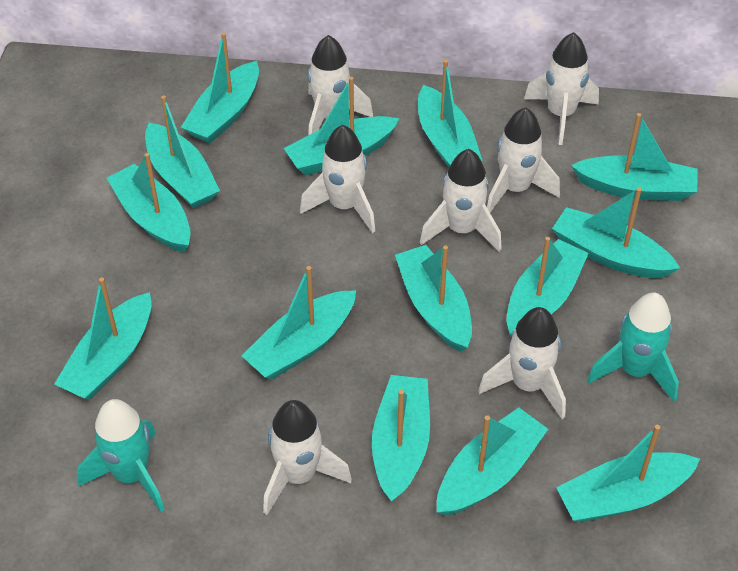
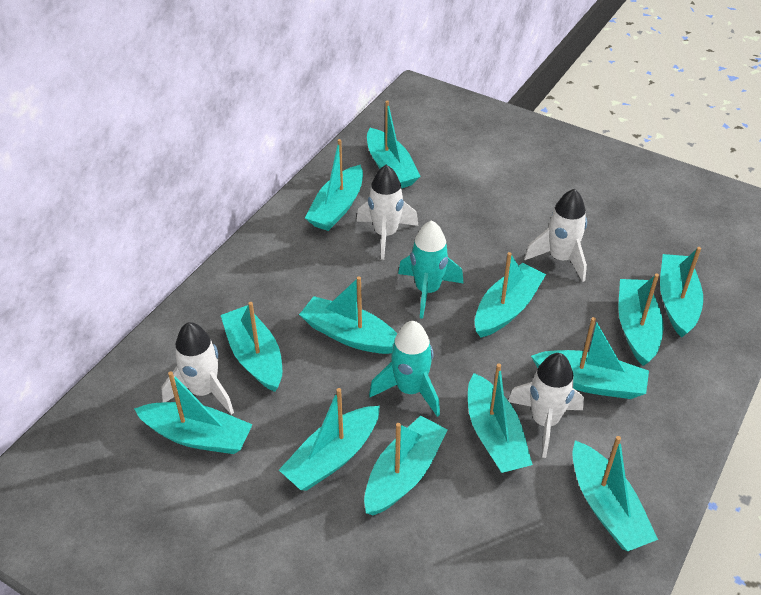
turquoise boat: [54,277,152,399] [107,153,190,253] [145,96,220,208] [181,32,259,144] [242,266,356,380] [284,77,400,176] [372,375,430,502] [395,245,472,352] [418,60,483,167] [437,408,548,516] [507,237,589,337] [552,187,680,278] [556,425,700,523] [571,113,697,201] = 14 -> [134,371,253,454] [221,302,282,392] [279,388,380,490] [299,276,398,354] [305,139,363,231] [364,415,448,515] [367,100,421,188] [468,363,533,473] [475,252,546,338] [531,317,649,399] [572,436,658,551] [618,274,663,366] [660,247,703,338] = 13
white rocket: [263,400,352,515] [300,125,375,233] [308,35,373,135] [420,149,502,252] [478,307,566,419] [487,107,560,212] [524,32,599,145] = 7 -> [161,322,234,415] [356,165,419,260] [508,353,584,458] [524,189,587,282] = 4

